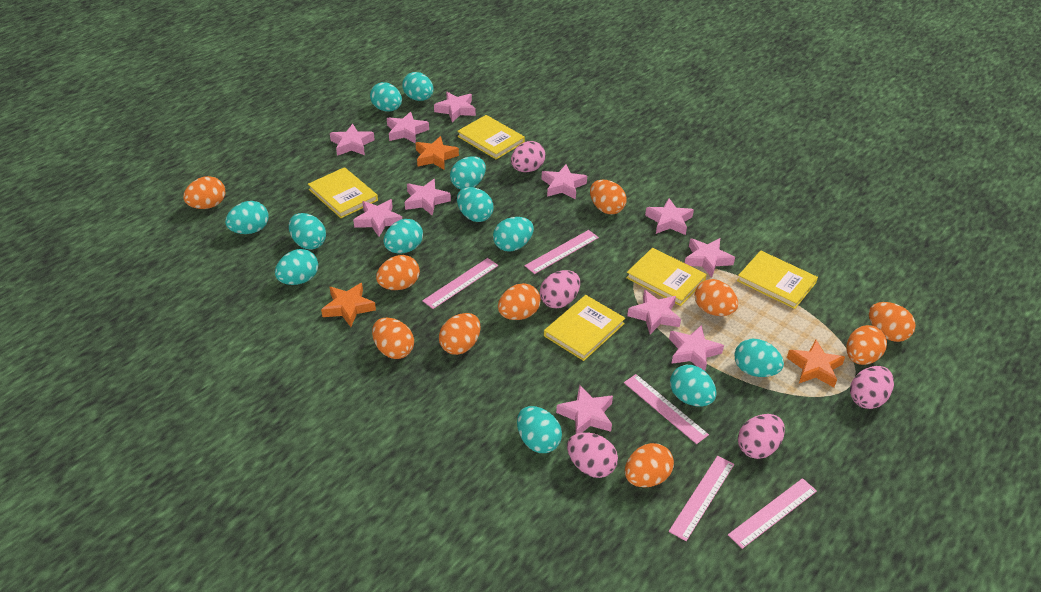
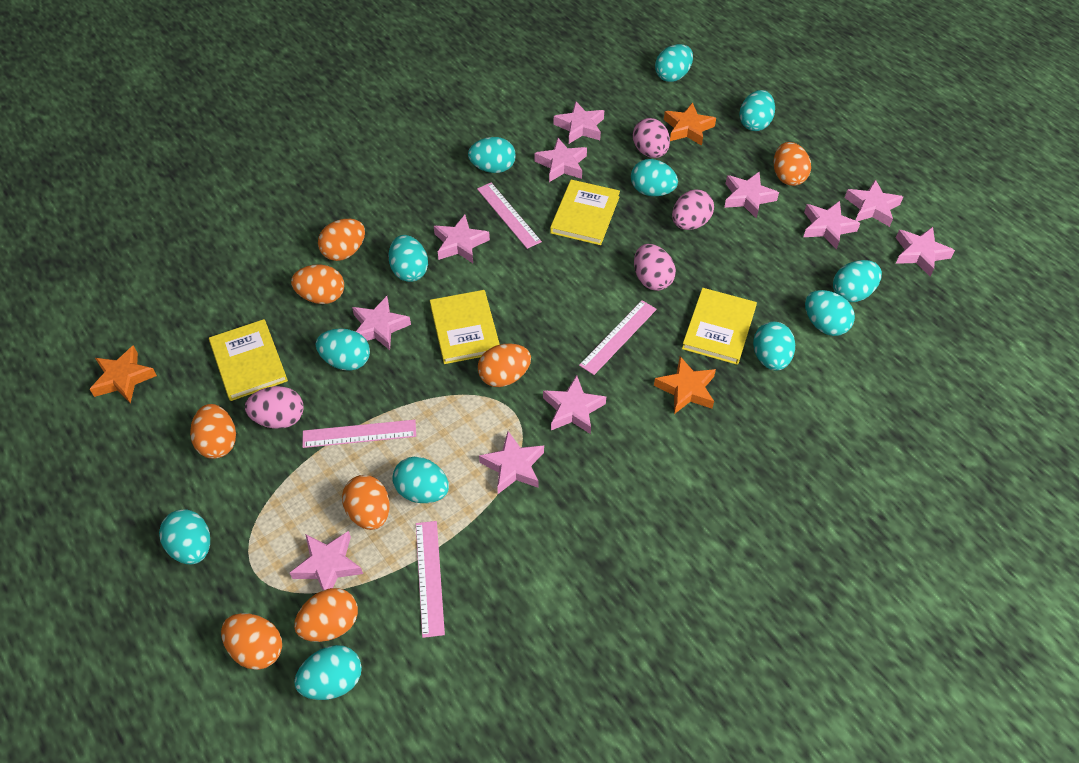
orange egg: [183,176,225,209] [372,318,414,359] [376,255,420,290] [439,313,481,355] [498,283,541,320] [590,180,626,215] [625,443,674,487] [695,279,738,316] [846,325,887,365] [869,302,916,342] = 10 -> [190,404,236,459] [221,613,282,670] [291,264,344,304] [294,588,358,642] [318,219,365,261] [342,475,390,530] [478,344,531,387] [774,142,811,186] = 8
pink egg: [511,141,546,172] [540,270,580,309] [567,432,618,478] [738,414,785,459] [850,366,894,409] = 5 -> [245,386,304,429] [633,118,670,158] [634,244,676,291] [672,190,714,230] = 4
pink ruler: [422,258,498,309] [525,230,599,274] [624,374,709,444] [669,456,734,541] [728,478,817,549] = 5 -> [302,420,416,448] [416,521,445,638] [477,183,542,249] [579,300,657,375] = 4
yellow book: [308,167,378,218] [457,115,525,159] [544,295,625,361] [626,248,707,306] [737,251,818,309] = 5 -> [209,319,288,401] [430,290,500,364] [550,180,620,245] [682,288,757,365] = 4

